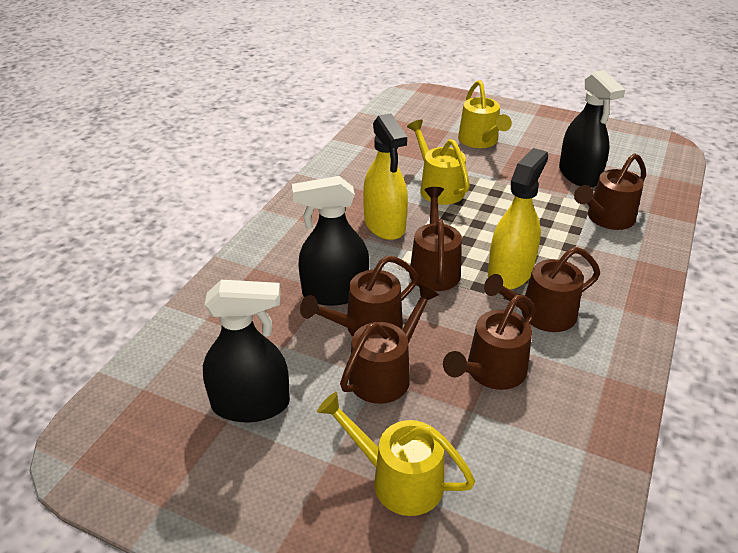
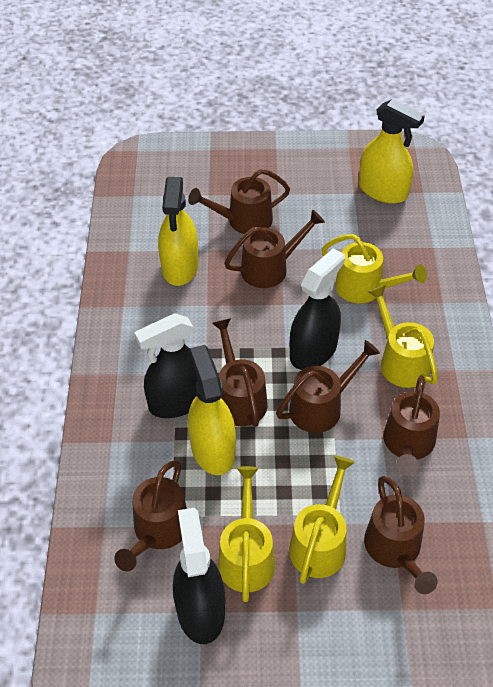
brown watering can: [300,256,418,336] [340,284,439,404] [409,187,462,291] [443,294,536,390] [484,247,600,332] [574,153,646,230] = 6 -> [114,460,187,571] [188,169,290,234] [212,318,268,427] [224,210,325,288] [276,340,380,433] [364,476,437,594] [383,376,440,476] = 7
yellow spray bottle: [363,113,408,240] [488,148,548,290] = 2 -> [158,177,198,286] [188,345,236,475] [359,99,425,203] = 3
yellow watering can: [317,392,475,516] [407,119,470,205] [458,80,512,148] = 3 -> [218,466,276,602] [289,455,355,584] [322,234,427,303] [368,285,438,388] = 4

